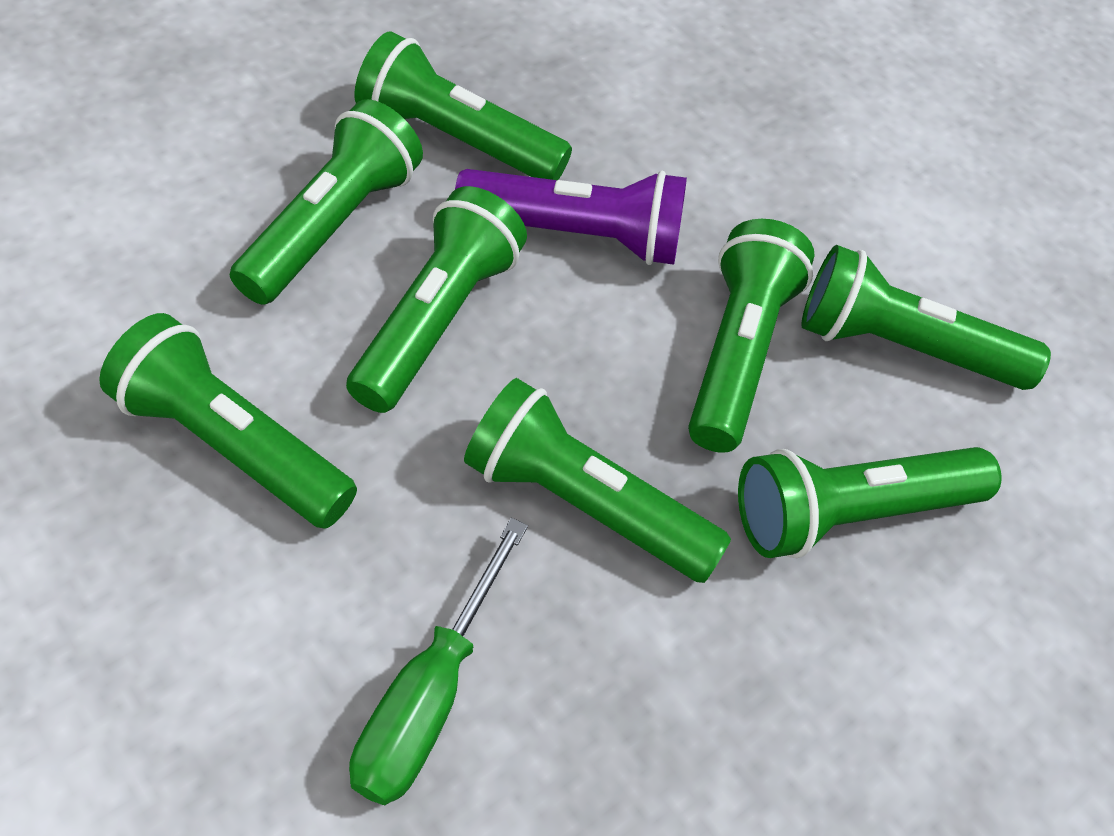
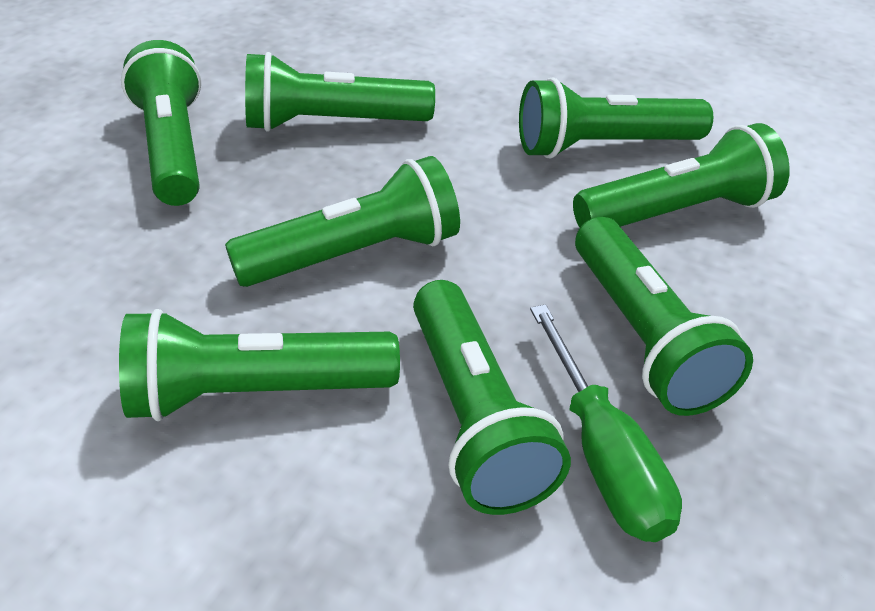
purple flashlight: [455,169,687,265] = 1 -> none = 0

